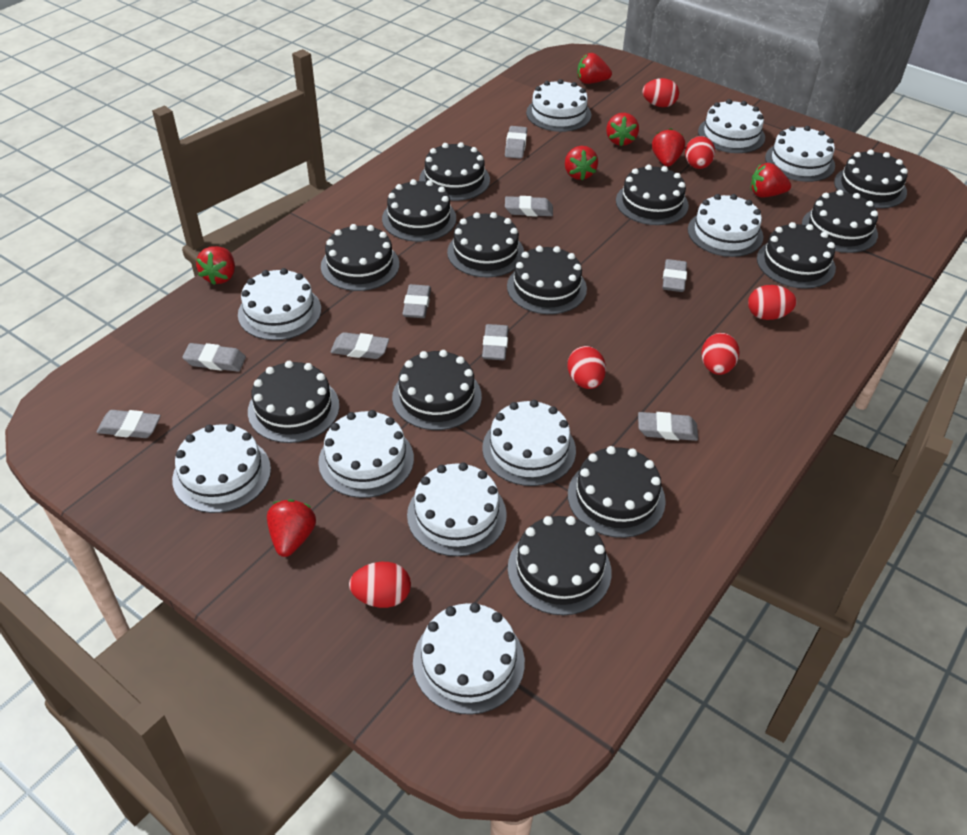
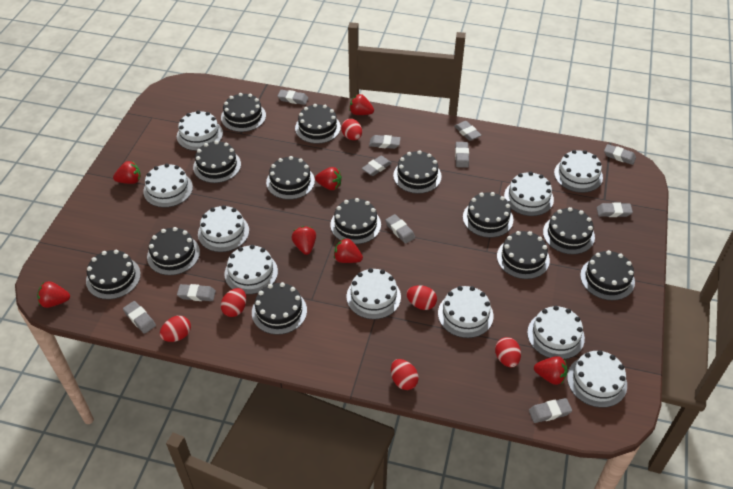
grey eraser: [97,410,161,438] [182,343,246,372] [330,332,389,359] [402,284,431,318] [482,324,508,360] [505,126,527,159] [505,196,553,217] [638,412,698,441] [662,259,687,292] = 9 -> [123,301,156,334] [177,284,216,301] [277,90,308,105] [362,156,392,176] [369,135,401,149] [385,214,415,244] [454,121,481,141] [455,142,469,168] [529,398,572,423] [597,203,633,217] [604,144,636,165] = 11

